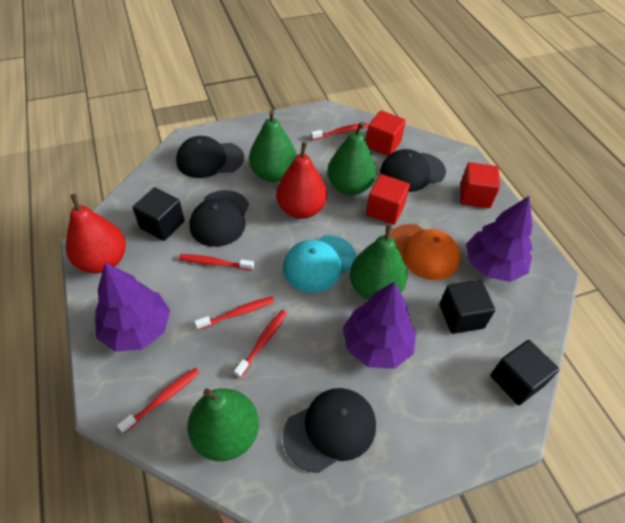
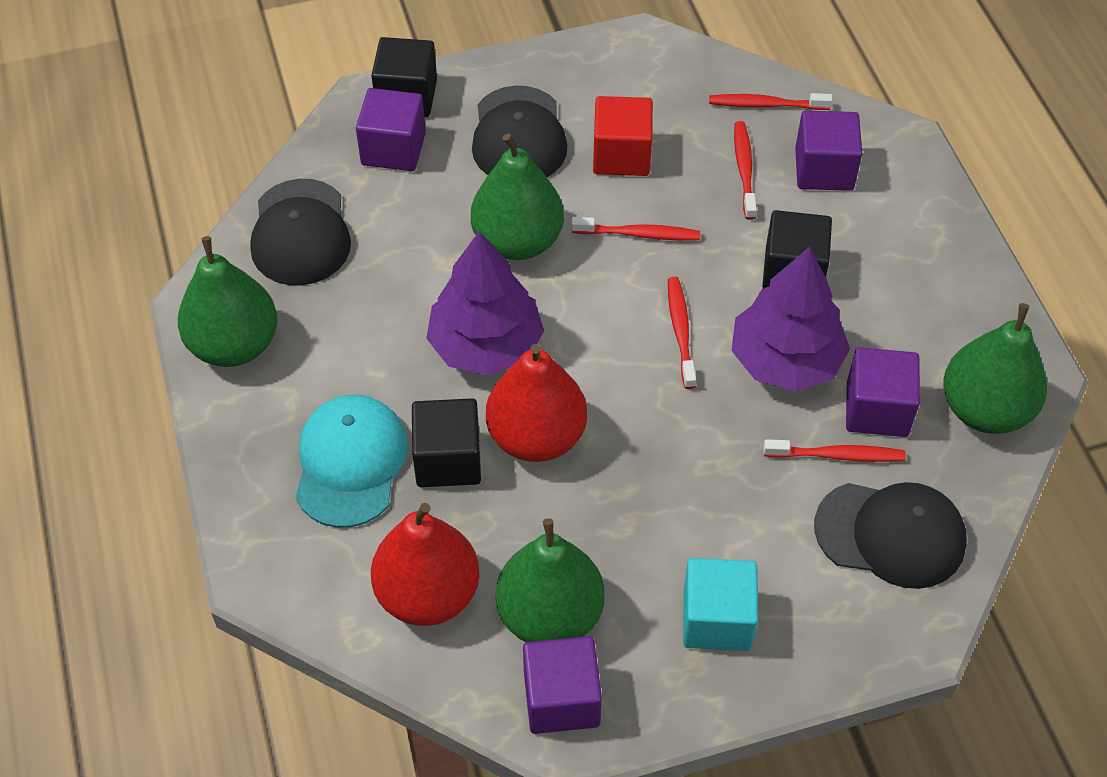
black cap: [176,136,244,178] [190,190,249,247] [283,388,376,473] [380,149,446,192] = 4 -> [250,179,351,286] [472,85,567,177] [814,482,967,589] = 3
orange cap: [389,224,460,280] = 1 -> none = 0
purple cube: none = 0 -> [356,88,426,171] [523,636,602,734] [795,111,862,191] [846,347,920,437] = 4
purple tree: [95,262,170,352] [343,281,416,369] [466,196,533,282] = 3 -> [426,231,544,376] [731,247,850,391] = 2
red cube: [366,110,406,156] [366,174,410,225] [460,162,500,208] = 3 -> [593,96,653,176] = 1
turquoise cube: none = 0 -> [683,558,758,651] = 1

